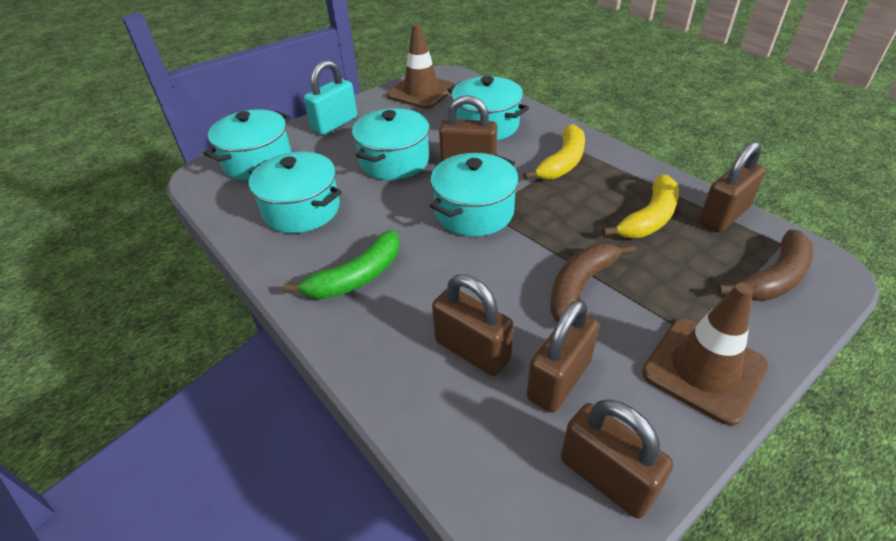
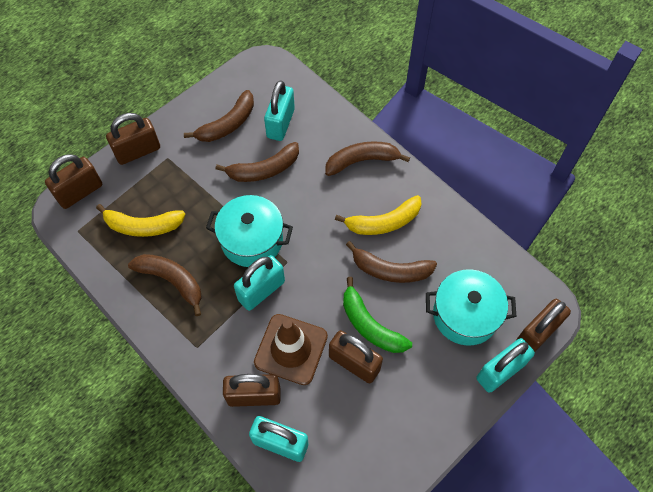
brown banana: [550,243,635,322] [717,229,814,301] = 2 -> [128,254,202,316] [184,90,254,142] [216,142,299,182] [325,141,410,176] [346,241,437,283] = 5
brown traffic cone: [387,23,455,109] [642,283,769,426] = 2 -> [254,314,328,385] = 1
turquoise padlock: [304,60,357,135] = 1 -> [234,255,285,311] [249,416,308,462] [264,80,295,141] [476,338,535,393] = 4
turquoise pot: [203,109,291,180] [249,152,342,233] [352,108,430,180] [430,153,519,236] [447,76,529,140] = 5 -> [206,195,293,267] [426,269,516,346] = 2

